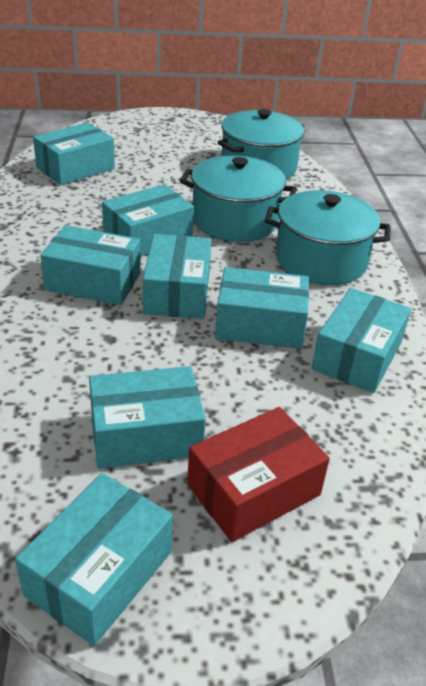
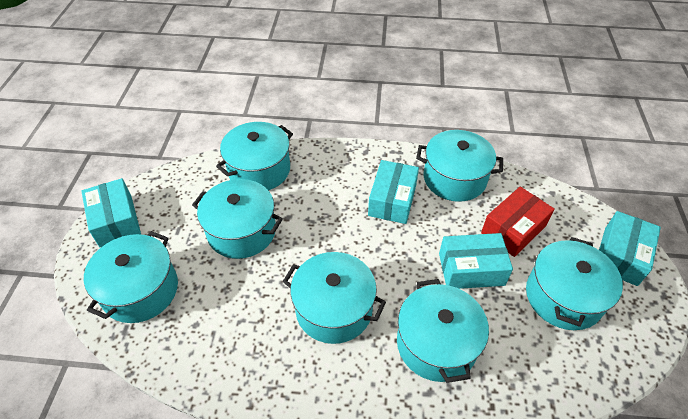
turquoise box: [15,473,173,646] [33,122,115,185] [40,225,141,305] [89,366,206,469] [102,184,194,256] [143,234,212,319] [215,267,309,349] [312,288,411,393] = 8 -> [81,178,141,247] [368,160,419,224] [439,233,513,289] [599,211,661,286] = 4
turquoise pot: [179,155,297,242] [218,109,305,180] [265,190,390,285] = 3 -> [84,231,178,323] [192,179,283,259] [216,122,293,190] [283,252,386,344] [397,279,489,383] [416,130,503,202] [526,237,623,330] = 7

